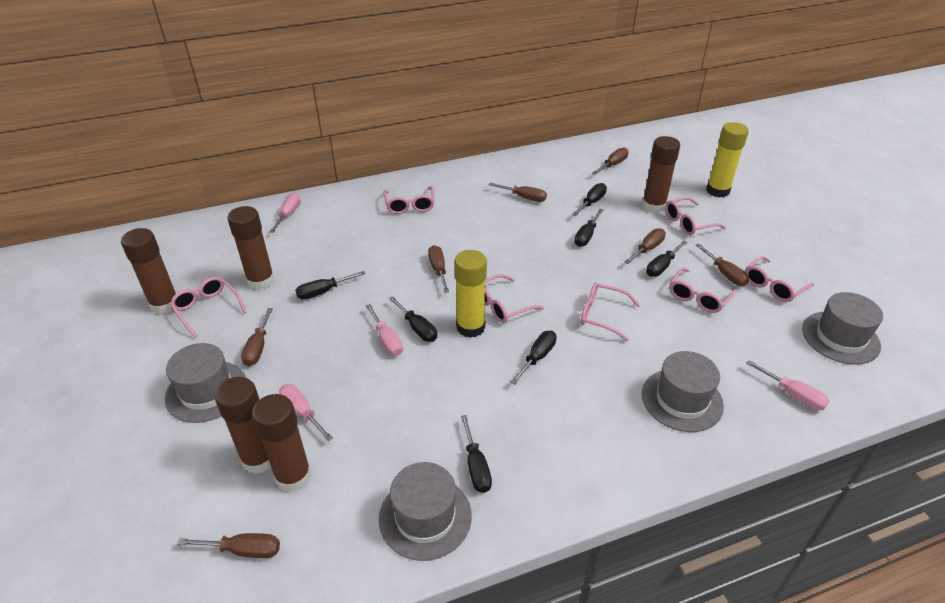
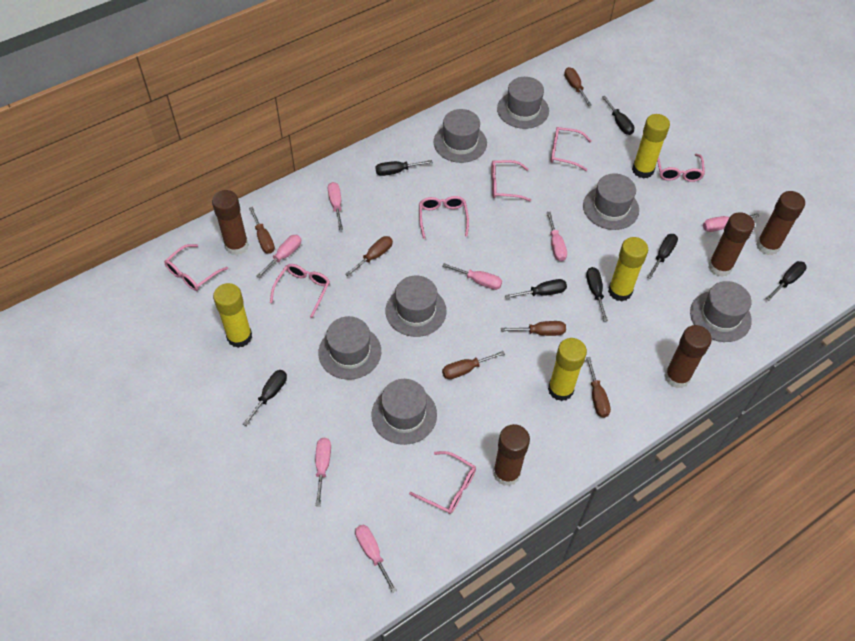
brown screwdriver: [177,533,280,558] [241,308,273,366] [428,245,449,293] [489,183,547,202] [592,147,629,174] [624,228,666,264] [696,243,749,286] = 7 -> [249,207,275,254] [346,236,393,276] [442,351,505,379] [501,321,566,336] [564,67,591,106] [586,357,611,418] = 6
grey hat: [165,343,246,423] [379,462,472,561] [642,351,724,432] [802,292,883,365] = 4 -> [318,316,381,380] [371,379,437,445] [386,276,447,337] [434,109,487,163] [497,77,549,129] [583,173,639,230] [690,281,752,342] = 7
pink screwdriver: [269,193,301,233] [279,384,333,441] [366,304,403,356] [746,360,829,410] = 4 -> [256,235,301,278] [315,438,331,506] [328,182,343,230] [355,525,397,593] [442,263,502,290] [547,212,567,261] [703,213,760,232] = 7
yellow glue stick: [454,250,487,338] [706,122,749,198] = 2 -> [213,283,252,348] [548,338,587,401] [608,237,648,301] [632,114,670,179] = 4

